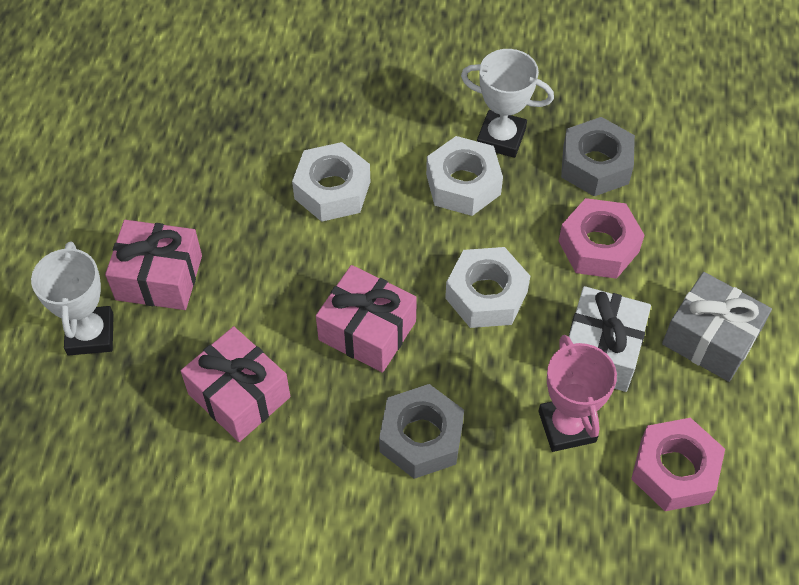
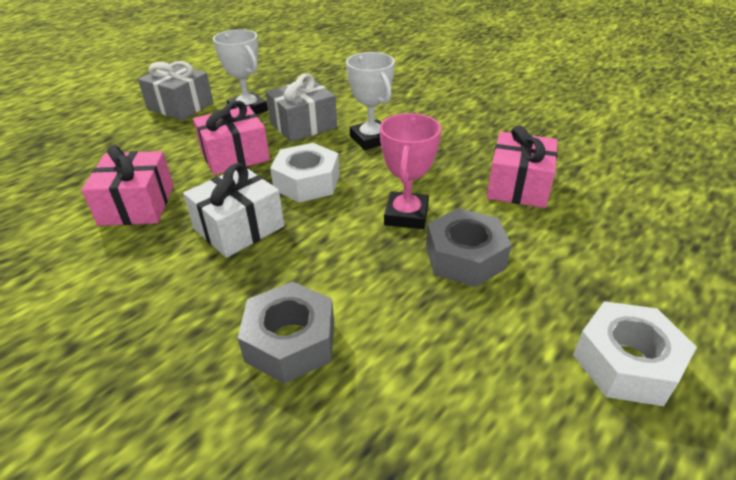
grey gift: [662,272,772,382] = 1 -> [138,61,213,120] [266,74,337,142] = 2
pink nut: [559,198,645,279] [631,418,725,511] = 2 -> none = 0
white nut: [292,142,370,222] [426,136,503,216] [445,247,530,328] = 3 -> [270,143,340,203] [573,301,697,406] = 2

